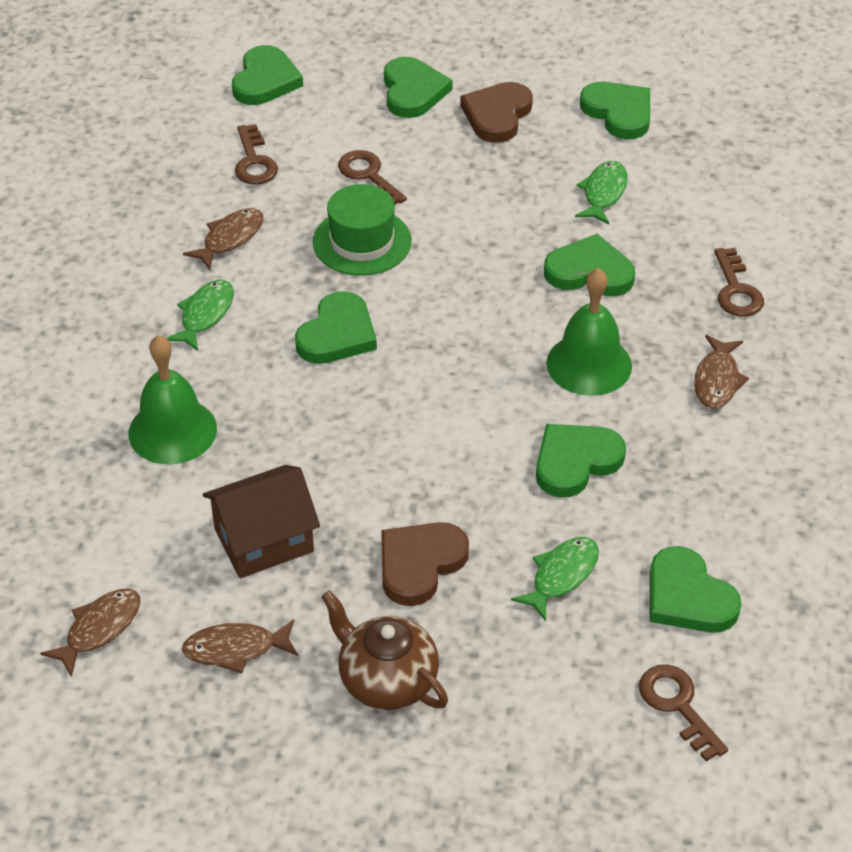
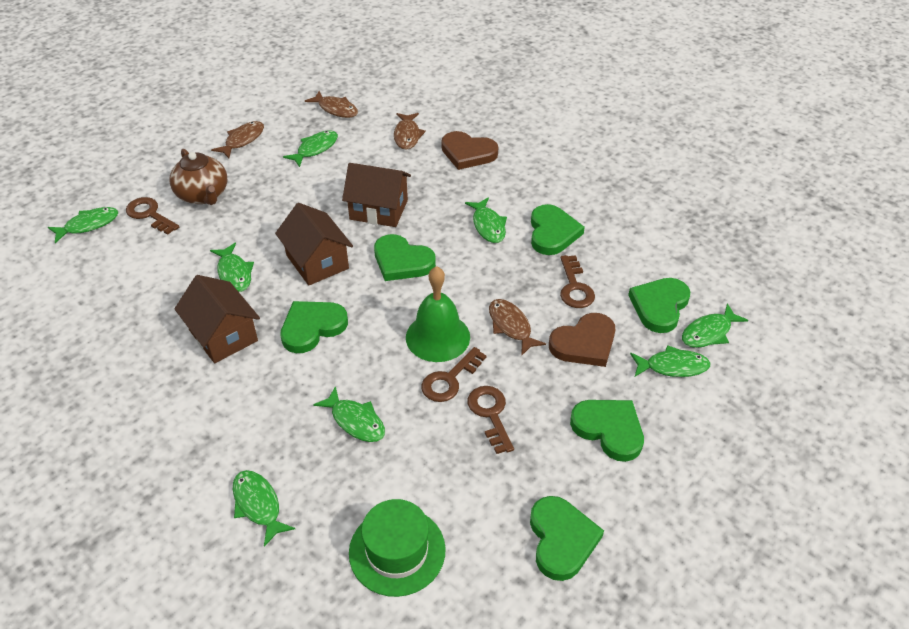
brown house: [203,465,320,578] = 1 -> [174,275,260,363] [275,203,353,286] [342,163,411,227] = 3
green bell: [129,335,217,465] [546,268,632,396] = 2 -> [406,266,470,362] = 1
green fish: [167,280,234,351] [511,537,599,621] [575,161,628,225] = 3 -> [48,207,118,243] [210,243,254,292] [233,470,295,547] [283,130,338,167] [313,386,385,442] [465,198,507,243] [630,345,711,377] [682,303,748,348] = 8
green heart: [232,45,303,105] [295,291,377,364] [384,57,452,118] [536,424,626,497] [544,234,635,296] [580,82,650,139] [650,546,741,633] = 7 -> [280,301,348,353] [374,234,436,281] [530,496,604,581] [531,204,585,255] [570,400,644,462] [628,278,690,333] = 6

